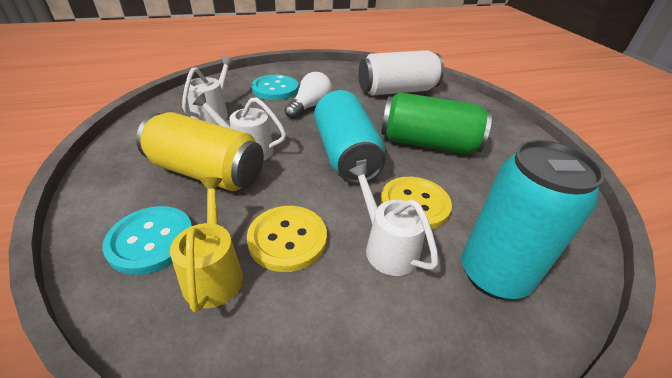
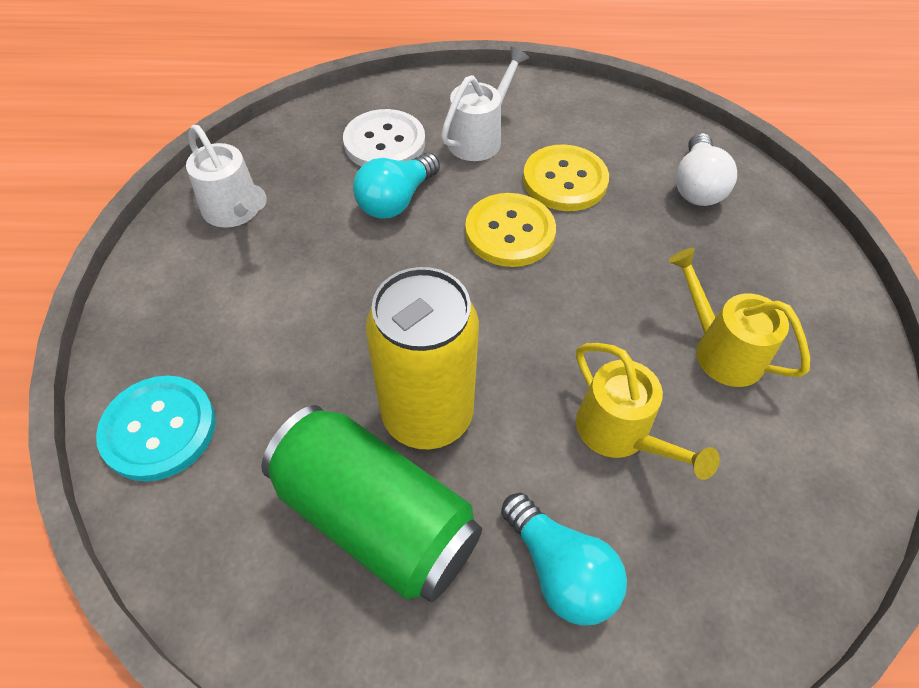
turquoise button: [102,206,192,275] [251,75,298,100] = 2 -> [96,376,216,481] = 1
turquoise can: [314,90,386,184] [462,140,604,300] = 2 -> none = 0
turquoise light bulb: none = 0 -> [353,153,440,219] [501,493,627,626] = 2
white button: none = 0 -> [343,109,425,167] = 1
white can: [358,50,444,96] = 1 -> none = 0
white watering can: [182,56,235,124] [193,93,286,161] [348,163,439,276] = 3 -> [186,125,267,228] [441,47,529,161] = 2
yellow watering can: [170,177,243,313] = 1 -> [576,343,720,480] [668,248,810,387] = 2

